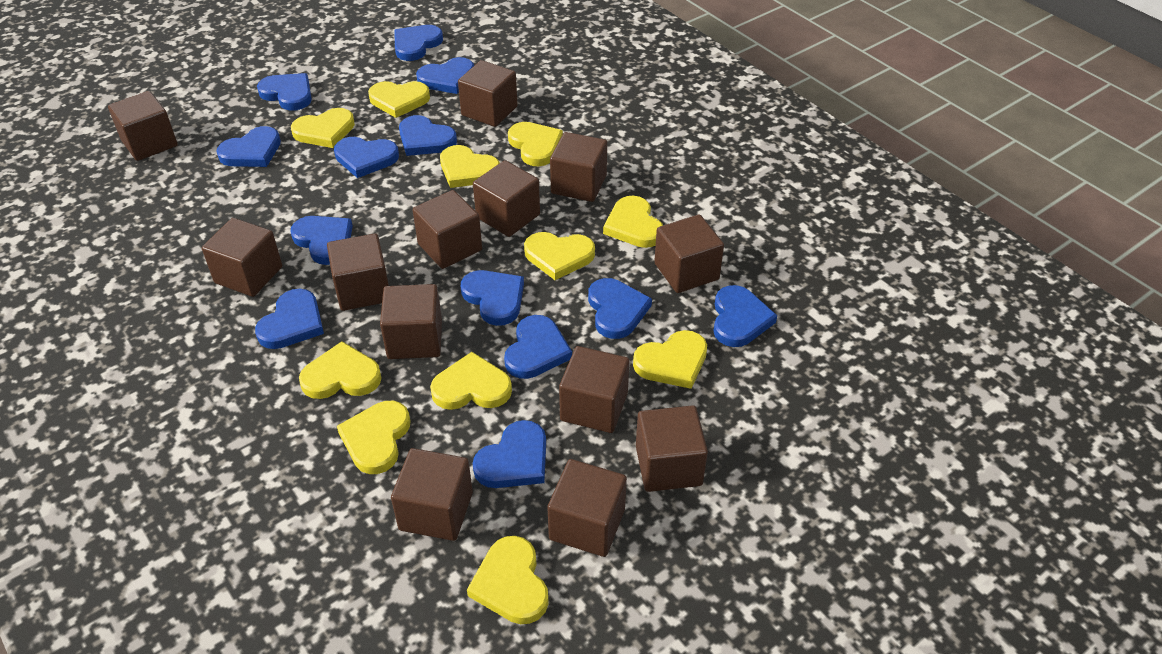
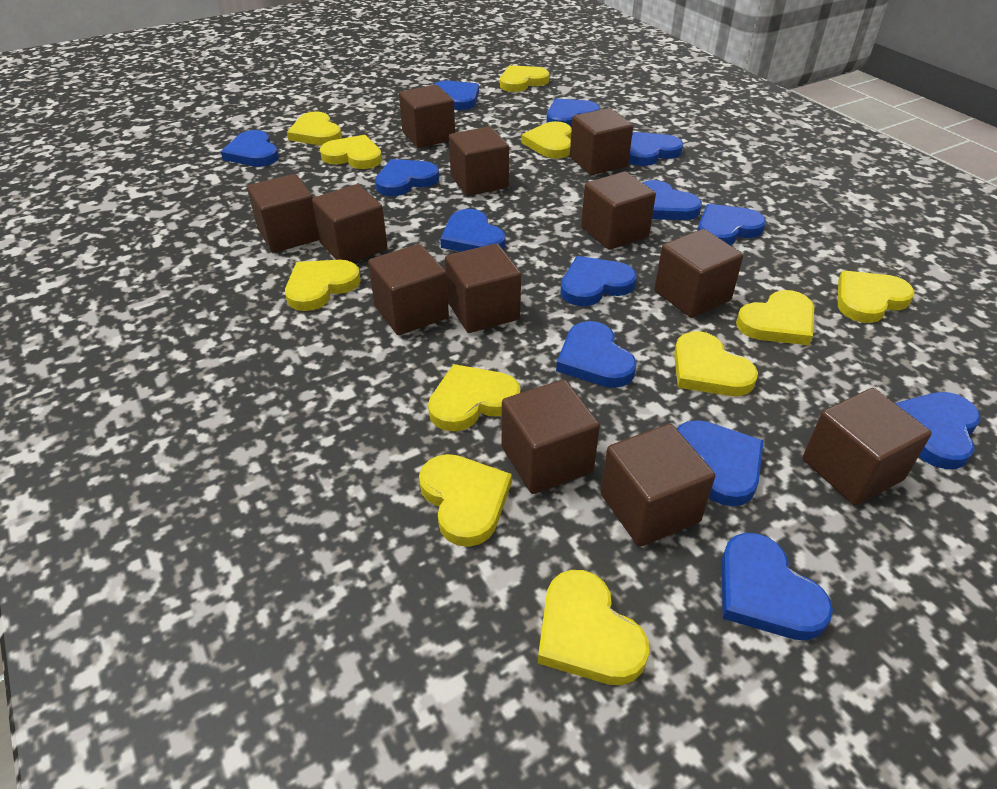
brown cube: [108,91,178,161] [202,218,282,297] [327,233,389,311] [380,284,442,359] [391,448,473,541] [413,190,482,269] [458,60,518,127] [473,160,540,237] [547,459,627,557] [550,132,607,202] [559,346,629,433] [636,405,708,492] [654,214,724,293] = 13 -> [247,174,319,253] [312,184,387,262] [368,244,449,335] [399,85,455,148] [445,243,521,333] [449,126,509,196] [502,379,600,494] [570,108,633,175] [581,171,656,250] [601,424,715,547] [654,229,743,318] [803,388,932,506] = 12

